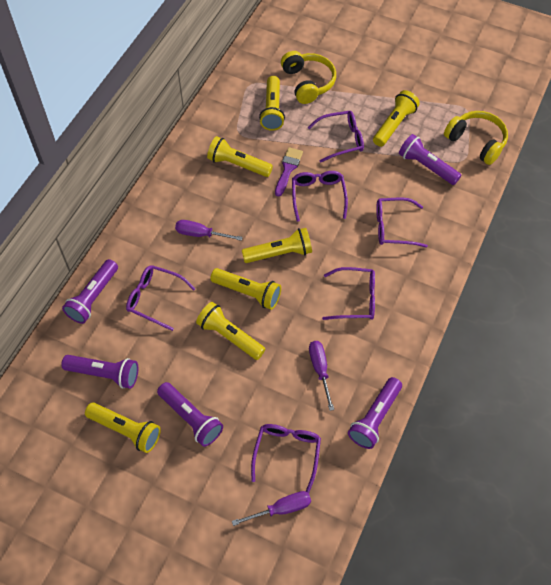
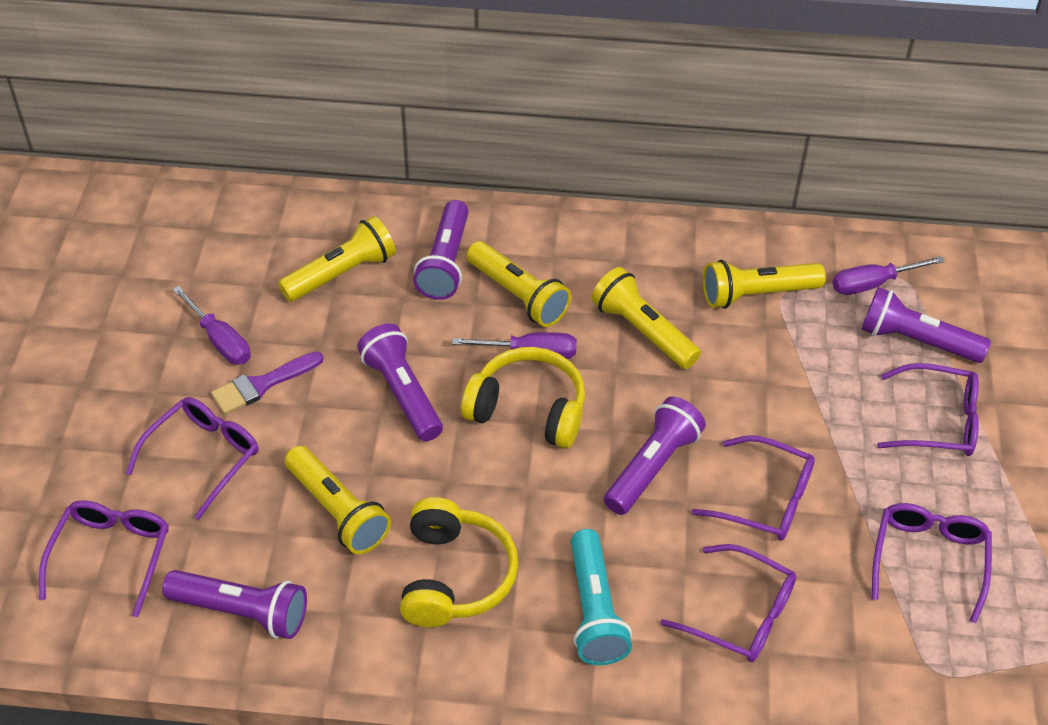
turquoise flashlight: none = 0 -> [571,529,632,665] = 1
yellow flashlight: [85,403,161,453] [196,302,265,360] [207,136,273,177] [210,268,281,310] [242,228,312,263] [259,76,285,131] [373,90,420,147] = 7 -> [278,216,396,302] [285,446,391,554] [467,241,571,327] [591,267,701,369] [703,260,826,309] = 5

